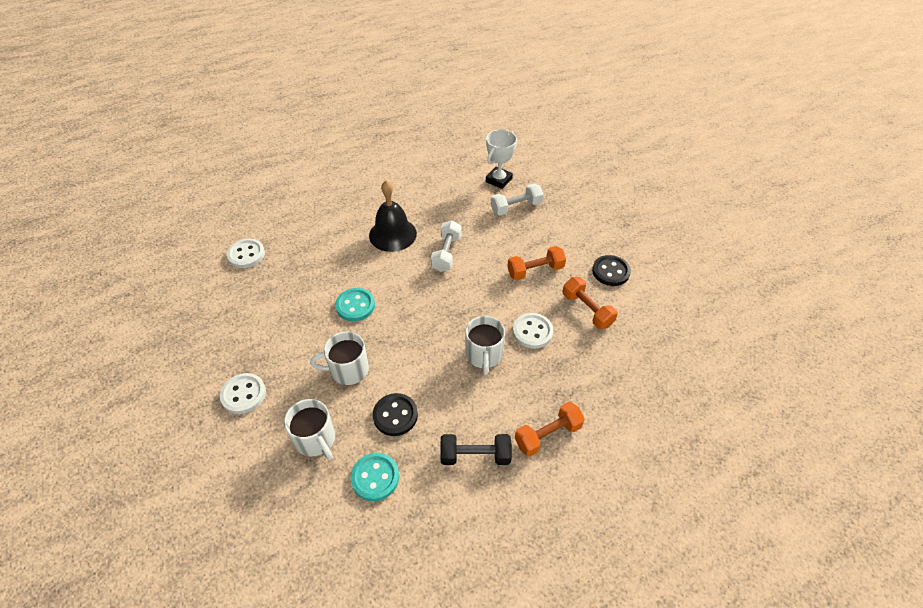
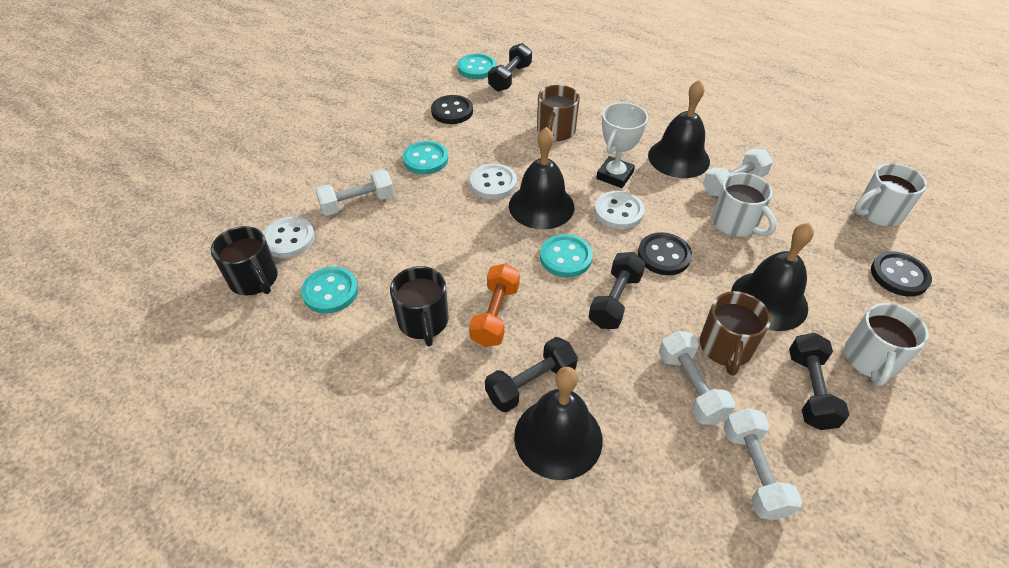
black bell: [369,180,417,252] = 1 -> [509,127,574,230] [514,367,603,480] [648,80,710,178] [731,223,814,331] = 4
black button: [373,393,418,436] [592,255,631,286] = 2 -> [431,95,473,124] [638,232,692,275] [871,251,932,297] = 3
black dumbbell: [440,434,512,465] = 1 -> [485,337,578,412] [488,43,532,92] [589,252,646,329] [789,333,849,430] = 4
black mug: none = 0 -> [211,226,278,296] [390,266,449,346] = 2
brown mug: none = 0 -> [537,85,580,141] [700,291,771,376] = 2
orange dumbbell: [507,246,566,280] [515,402,585,457] [562,277,618,329] = 3 -> [469,263,520,347] = 1
turquoise button: [335,288,375,321] [350,453,399,501] = 2 -> [301,267,358,314] [403,141,448,174] [457,53,496,79] [540,234,593,277] = 4
white dumbbell: [431,220,461,272] [491,184,543,215] = 2 -> [315,169,394,216] [659,331,735,425] [703,149,773,197] [723,408,802,520] = 4

